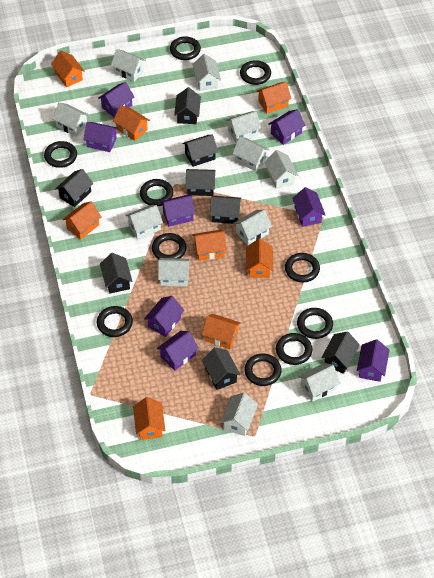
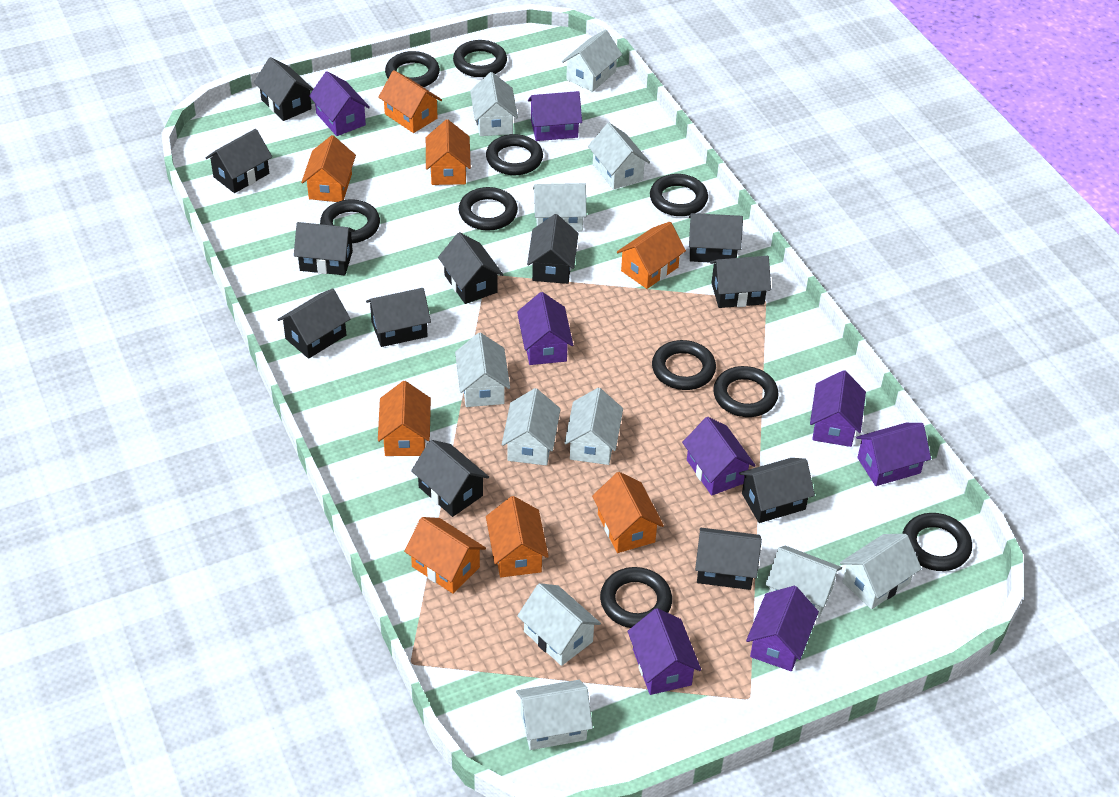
black house: [55,169,94,207] [100,253,133,293] [174,87,201,124] [182,135,218,167] [186,169,216,196] [202,347,241,390] [210,196,241,224] [321,331,360,374] = 8 -> [206,129,272,193] [254,57,313,121] [277,288,350,359] [294,222,355,275] [366,288,431,347] [411,440,489,517] [438,232,503,304] [527,214,579,284] [689,213,743,262] [695,528,762,590] [710,256,771,308] [739,458,815,523] = 12

